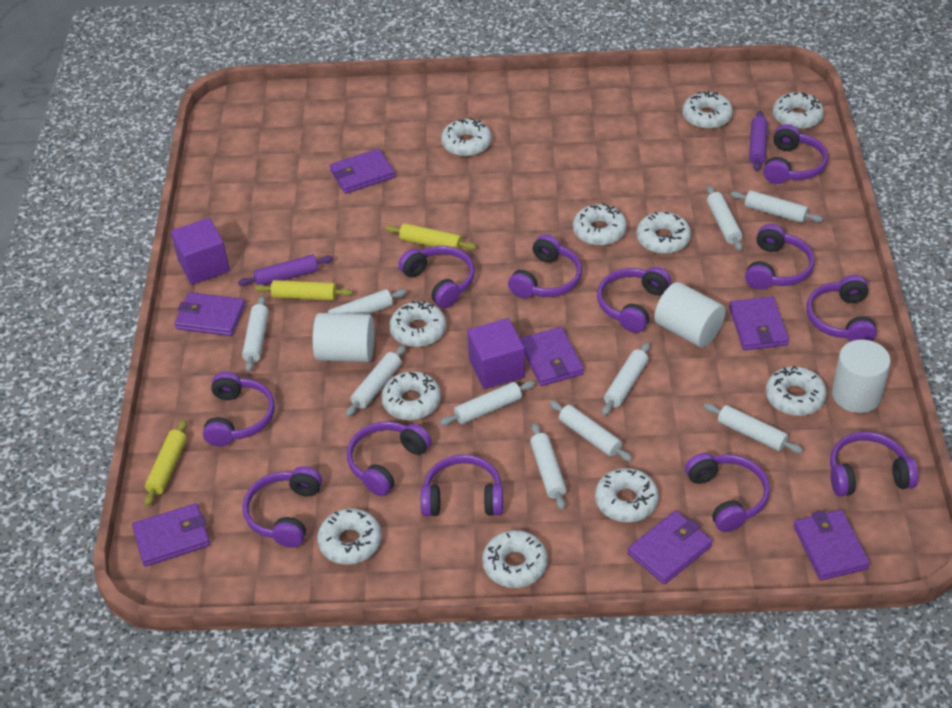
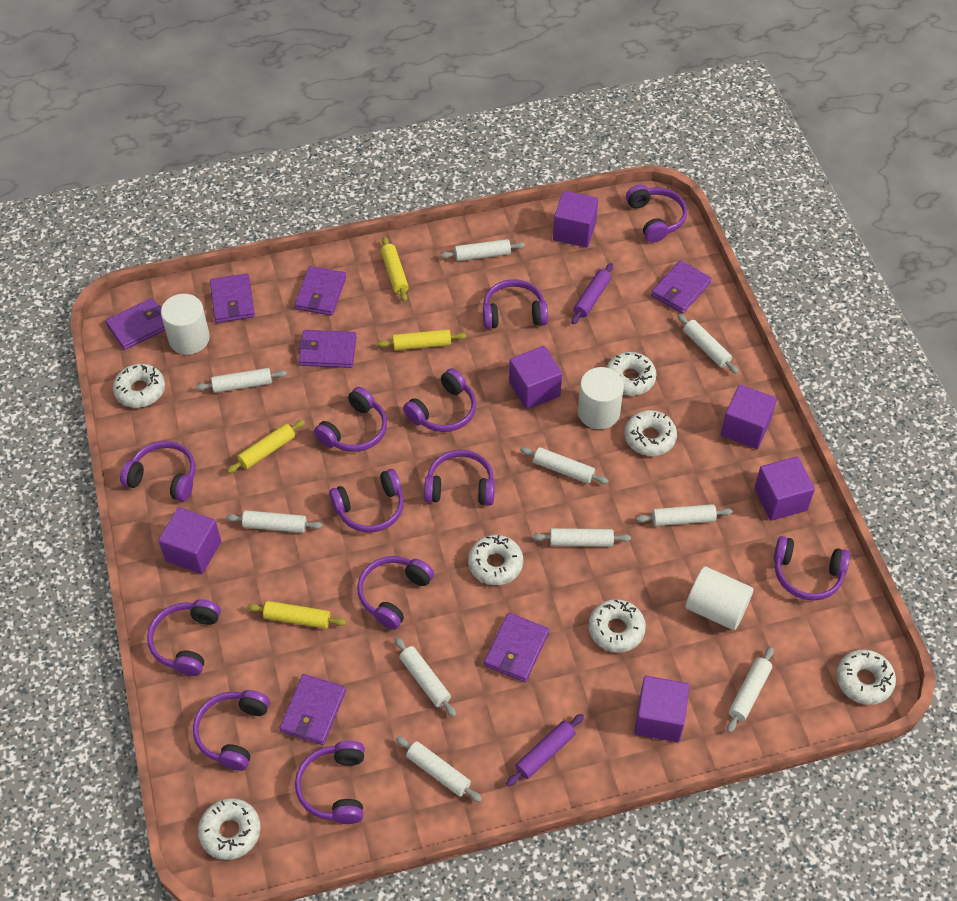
purple cube: [171,218,230,285] [467,318,525,389] = 2 -> [158,507,221,574] [509,346,562,410] [553,191,599,248] [634,676,690,742] [721,384,777,449] [754,456,815,521] = 6
white donut: [317,508,382,565] [381,371,441,420] [389,301,446,347] [441,117,492,157] [482,530,548,588] [573,203,627,246] [595,468,659,522] [636,211,691,254] [682,91,733,129] [766,366,827,416] [773,92,824,130] = 11 -> [113,364,165,408] [198,798,260,860] [468,535,523,585] [588,599,646,652] [606,352,657,396] [624,410,677,456] [836,650,896,705] = 7
yellow rolling pin: [144,420,187,506] [255,280,353,301] [385,223,476,250] = 3 -> [227,420,305,473] [247,601,346,629] [377,329,467,351] [381,236,409,302] = 4

